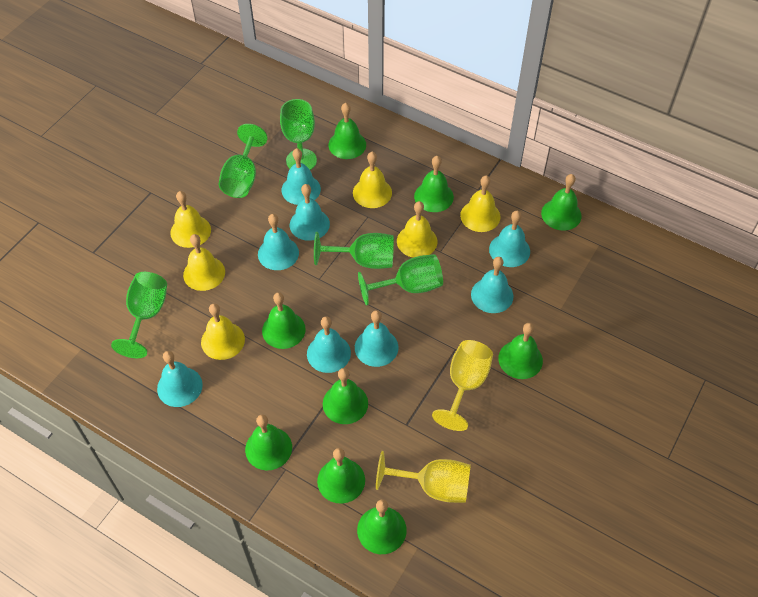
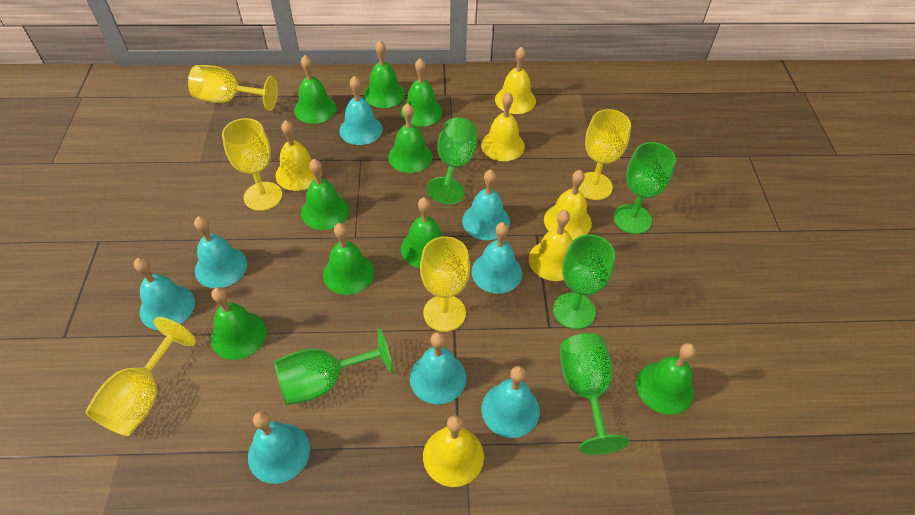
yellow goblet: [376,451,471,503] [432,340,493,431] = 2 -> [85,317,196,436] [188,65,278,111] [222,118,282,211] [420,236,470,332] [578,109,631,200] = 5

